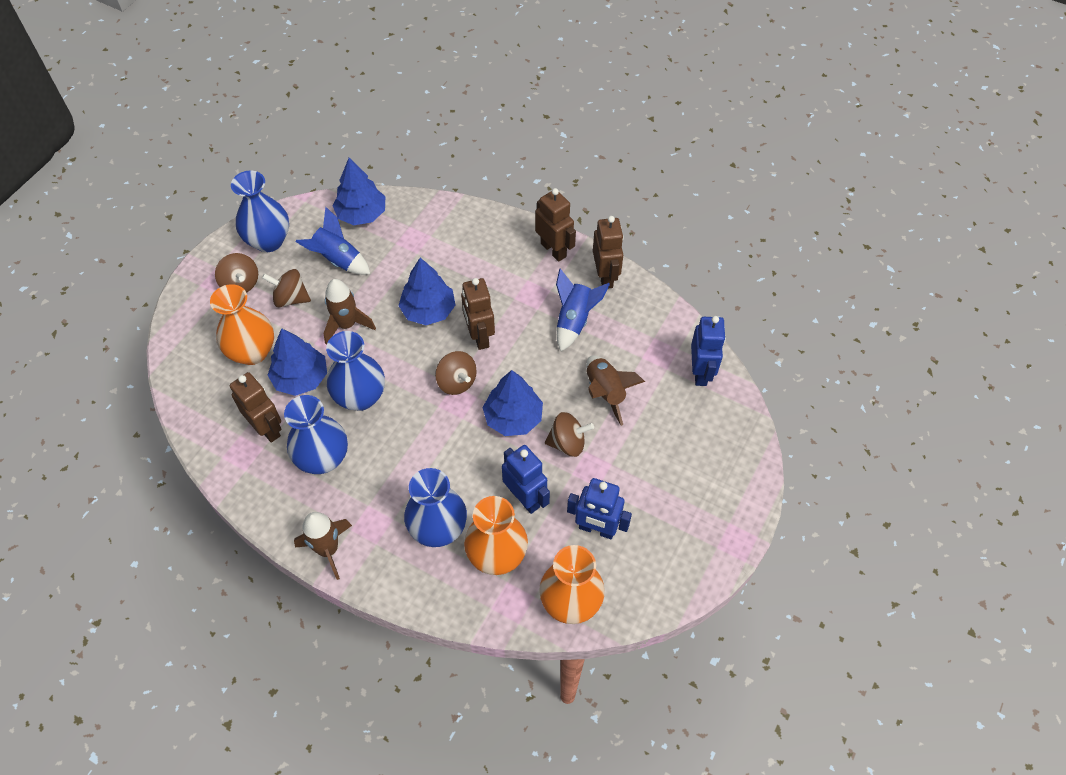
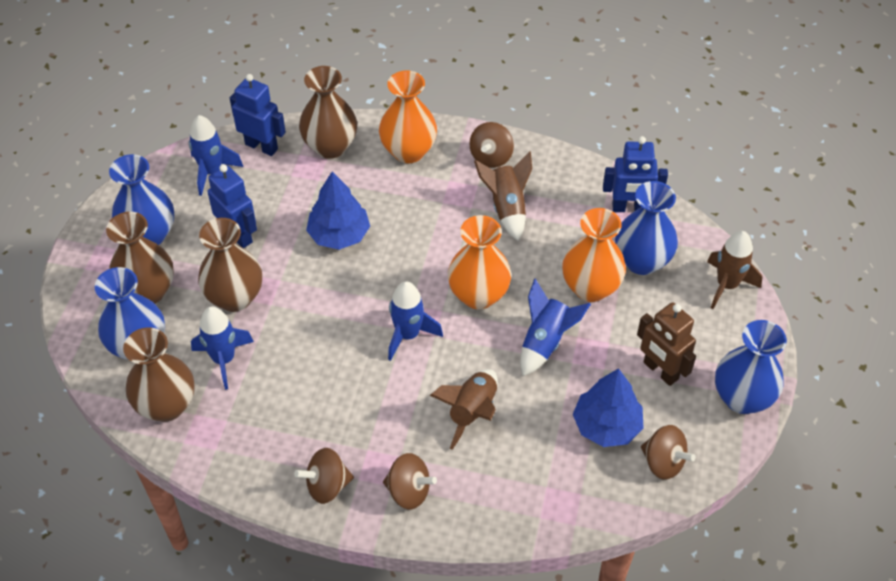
blue rocket: [295,207,370,275] [556,269,610,351] = 2 -> [189,115,243,196] [191,307,254,390] [388,281,443,361] [520,279,591,376] = 4
blue tree: [268,328,327,396] [332,158,385,225] [399,258,455,325] [482,370,543,436] = 4 -> [306,171,370,250] [573,368,643,447] = 2
brown robot: [230,372,282,443] [461,278,495,350] [535,188,576,262] [593,216,624,289] = 4 -> [637,302,696,386] = 1
brown vase: none = 0 -> [106,212,174,304] [123,327,195,422] [198,218,262,312] [299,66,357,159] = 4

